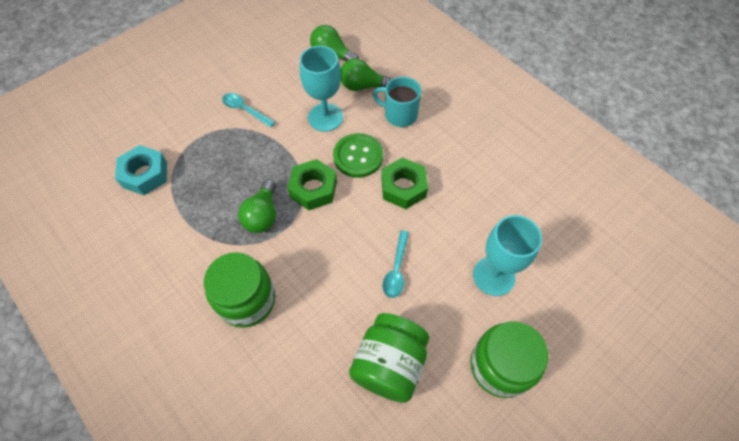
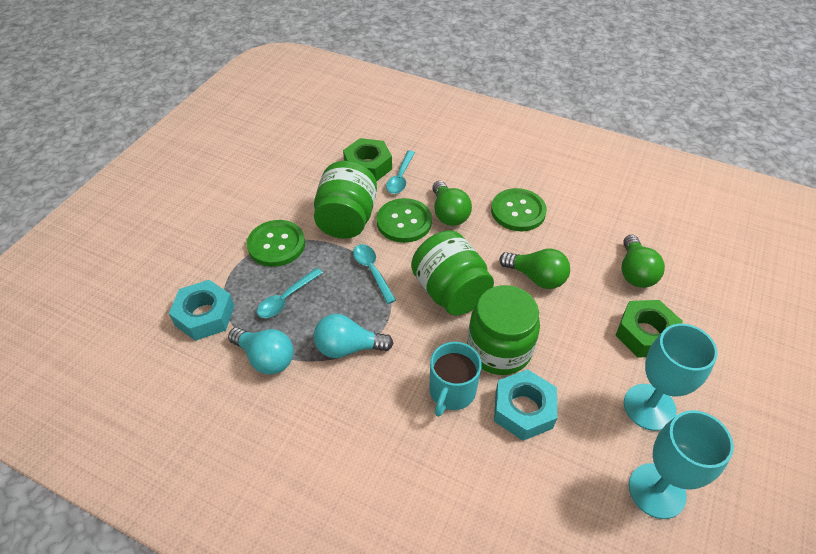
green button: [333,133,383,178] = 1 -> [247,220,305,267] [377,198,432,243] [491,188,547,231] = 3
turquoise light bulb: none = 0 -> [228,327,294,375] [314,314,393,358] = 2
turquoise nut: [115,145,167,195] = 1 -> [169,280,234,341] [494,369,557,441] = 2
turquoise spoon: [222,93,275,128] [382,231,409,298] = 2 -> [257,268,323,318] [353,244,396,304] [386,150,415,194] = 3

